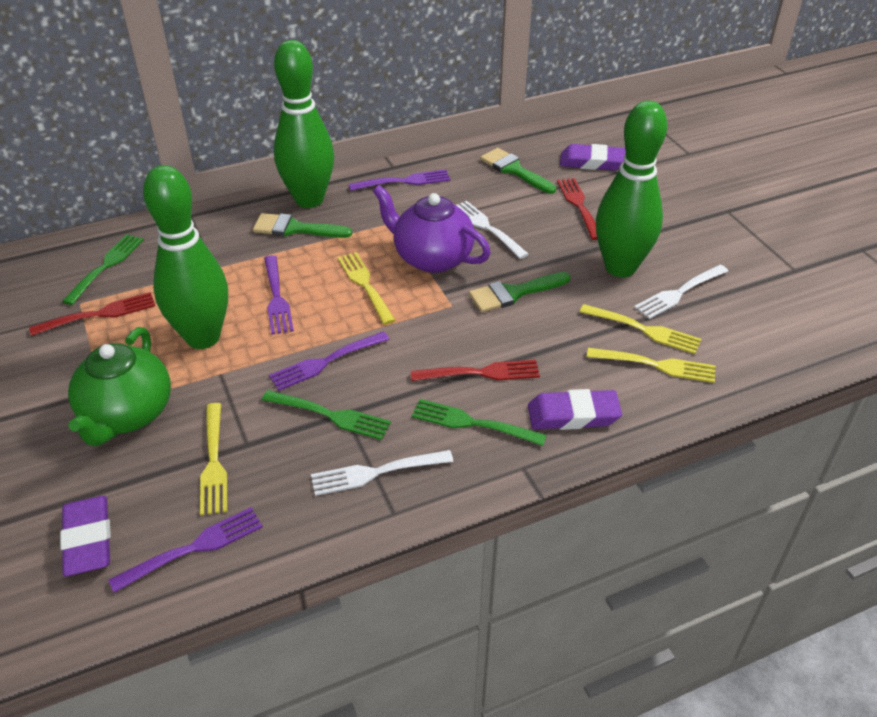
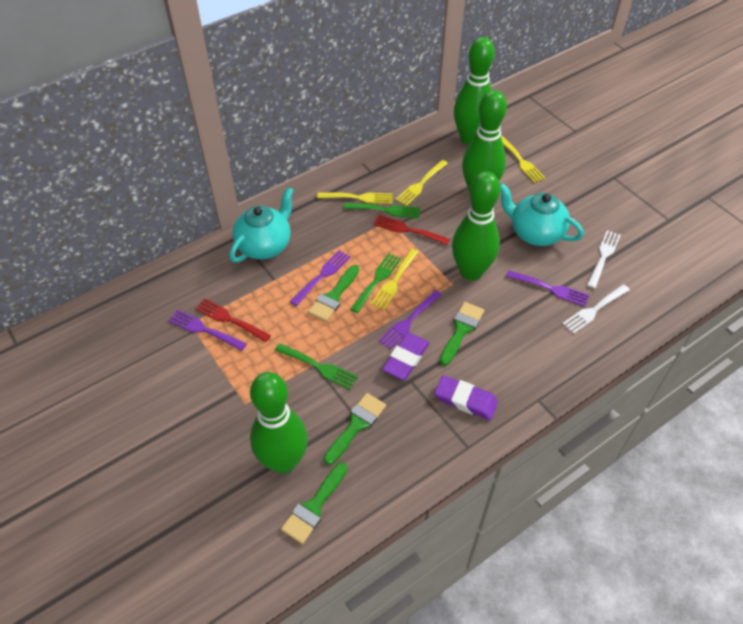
green bowling pin: [143,165,228,349] [274,40,334,208] [596,101,667,277] = 3 -> [250,372,308,474] [452,171,500,281] [454,37,495,145] [462,90,507,193] = 4
green brush: [253,213,352,238] [469,272,571,312] [480,148,556,194] = 3 -> [281,462,347,544] [308,265,359,322] [324,393,386,465] [440,302,484,366] = 4
green teapot: [68,327,171,446] = 1 -> none = 0
purple eraser: [60,496,111,577] [528,389,622,430] [560,144,626,171] = 3 -> [382,333,429,380] [434,375,498,420] = 2
purple teapot: [373,185,491,273] = 1 -> none = 0
red fork: [29,292,155,336] [411,360,540,381] [557,178,597,240] = 3 -> [195,298,271,342] [373,215,450,245] = 2
turquoise teapot: none = 0 -> [229,187,294,263] [500,183,584,246] = 2
white fork: [311,450,454,496] [456,201,529,259] [634,265,728,319] = 3 -> [562,284,630,334] [587,230,621,289] = 2

